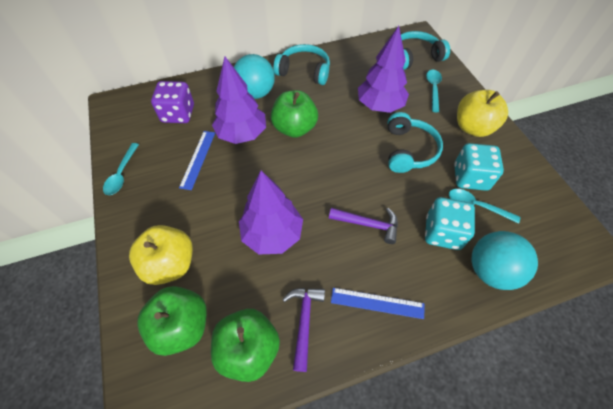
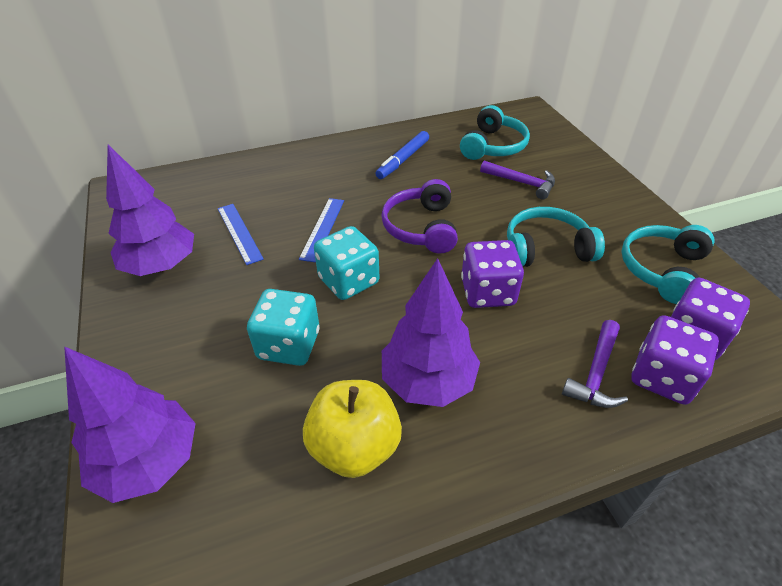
blue marker: none = 0 -> [375,131,429,179] = 1
green apple: [137,286,207,356] [211,309,280,382] [271,90,318,138] = 3 -> none = 0
purple dice: [151,81,194,123] = 1 -> [461,240,524,308] [632,315,719,405] [671,278,750,360] = 3
purple headphones: none = 0 -> [381,179,458,254] = 1
turquoise ball: [234,54,275,99] [472,231,538,290] = 2 -> none = 0
turquoise spoon: [103,143,139,195] [426,70,442,112] [449,189,520,224] = 3 -> none = 0
yellow apple: [129,225,193,285] [457,90,508,137] = 2 -> [303,380,402,478] = 1

